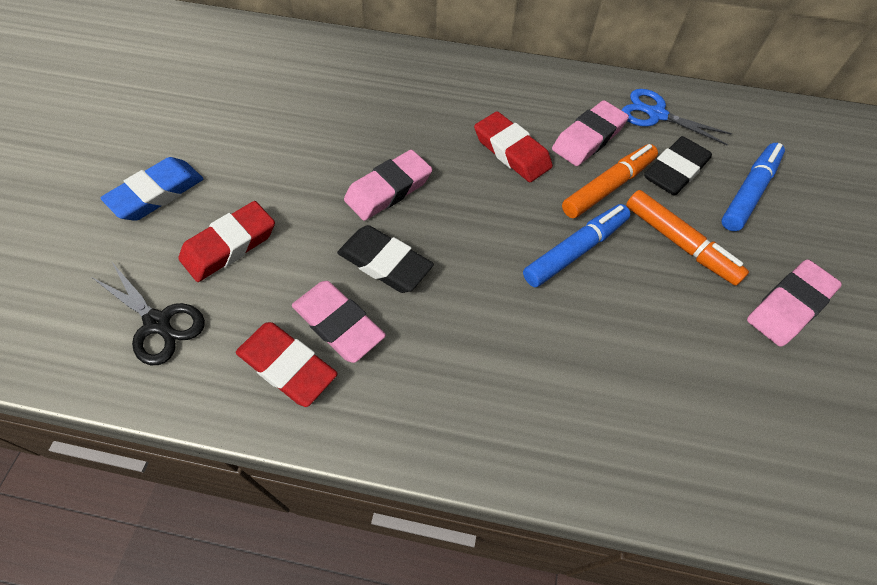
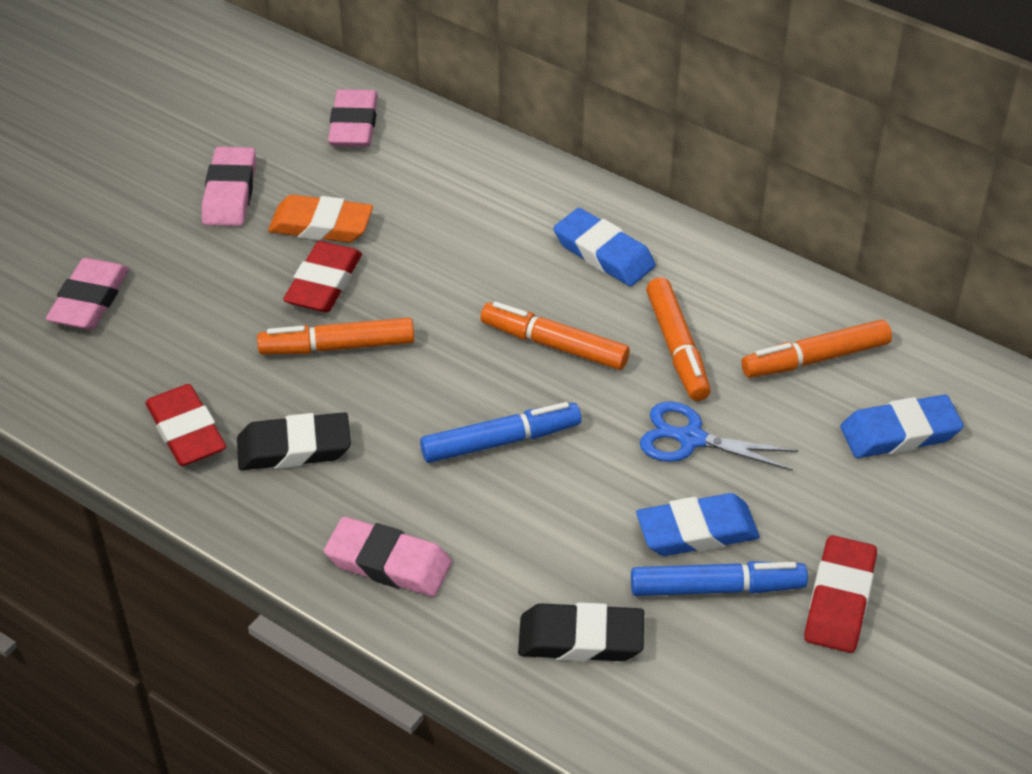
black scissors: [93,262,205,365] = 1 -> none = 0
blue eraser: [100,157,204,221] = 1 -> [554,208,656,286] [636,493,760,556] [840,395,964,458] = 3
orange eraser: none = 0 -> [268,195,373,243] = 1
orange marker: [562,144,658,218] [626,190,749,286] = 2 -> [257,318,414,355] [480,302,630,370] [646,277,711,401] [741,319,892,378] = 4

